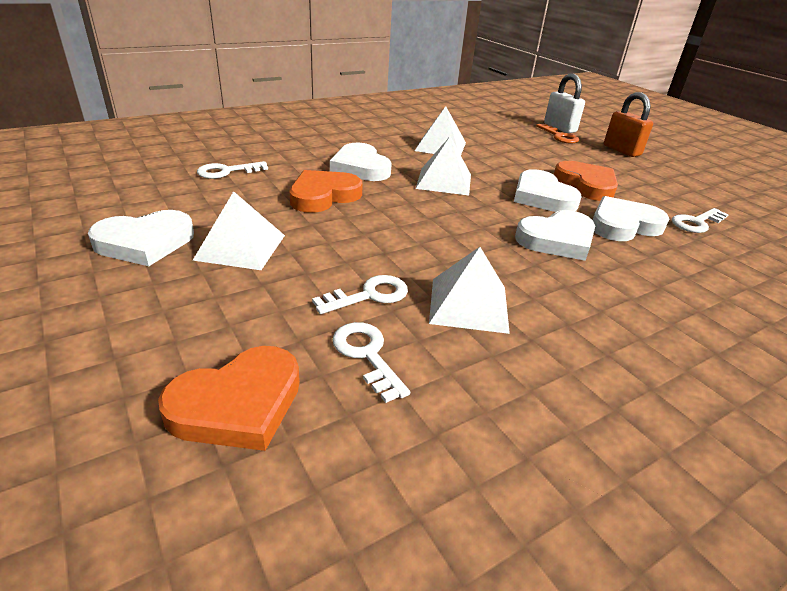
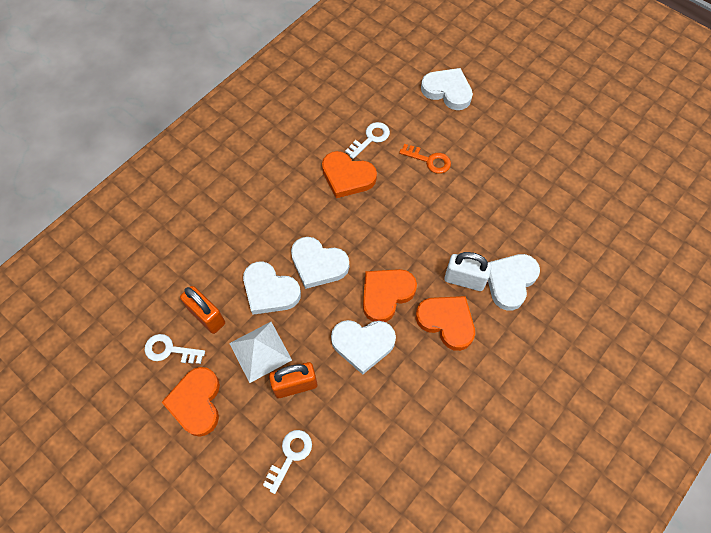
orange heart: [158,346,300,451] [289,170,363,213] [554,161,618,201] = 3 -> [161,367,220,437] [322,151,377,198] [363,269,417,322] [416,296,475,351] = 4
orange padlock: [604,92,653,157] = 1 -> [180,286,225,334] [269,362,317,398] = 2
white key: [197,161,268,179] [312,275,408,314] [332,322,410,403] [672,208,729,233] = 4 -> [144,334,205,364] [263,430,312,494] [345,122,390,159] = 3
white pyramid: [193,191,285,270] [415,106,466,155] [416,136,471,196] [429,247,510,334] = 4 -> [229,322,292,383] = 1

